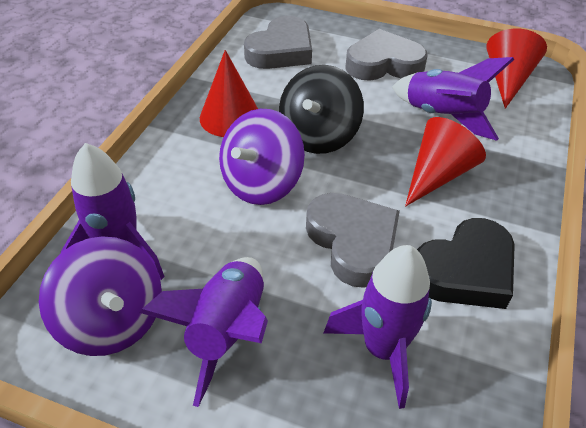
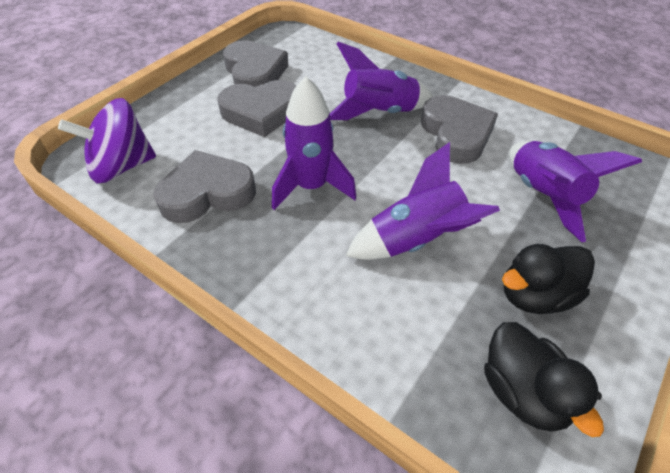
black duck: none = 0 -> [484,322,604,437] [502,244,595,314] = 2
black heart: [417,218,515,309] = 1 -> none = 0
black spinning top: [279,65,364,154] = 1 -> none = 0
grey heart: [244,16,312,69] [306,193,400,288] [345,29,428,81] = 3 -> [154,150,256,223] [217,80,296,137] [223,40,288,87] [421,95,498,164] = 4
purple spinning top: [39,236,162,356] [219,109,305,205] = 2 -> [58,98,156,183] = 1
red cone: [200,50,258,137] [405,117,486,206] [487,29,547,109] = 3 -> none = 0

